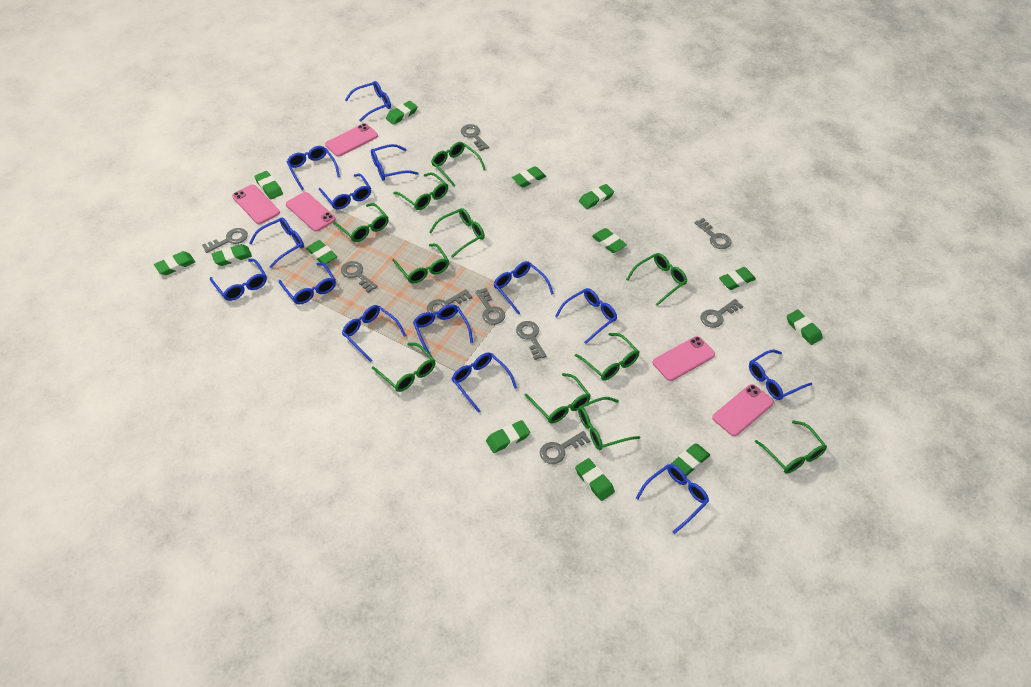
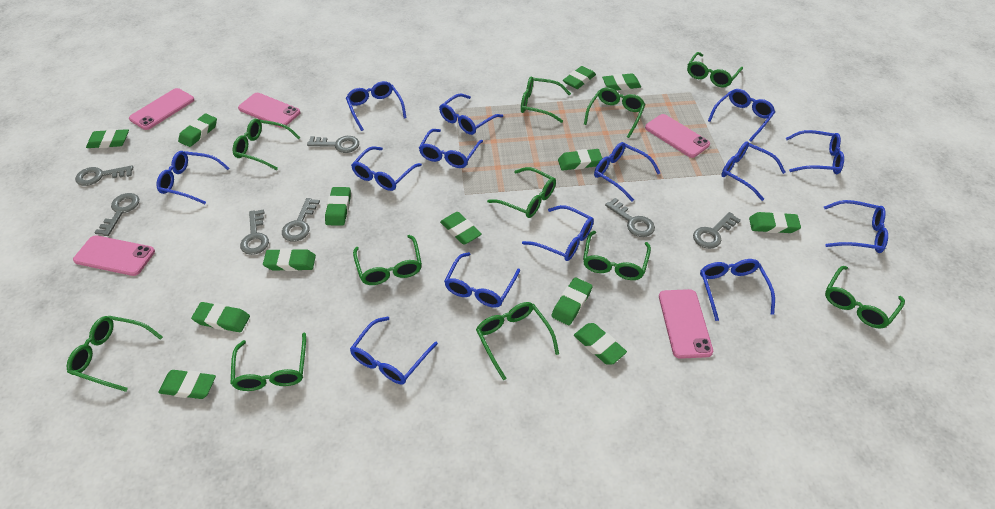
grey key: [202,228,248,253] [341,261,378,293] [427,289,472,317] [461,124,489,151] [475,288,505,325] [516,321,547,360] [540,431,590,464] [695,218,731,249] [700,299,743,328] = 9 -> [75,165,133,186] [94,193,139,236] [240,209,269,255] [282,198,320,242] [307,136,359,153] [605,198,655,237] [693,212,741,249] = 7

